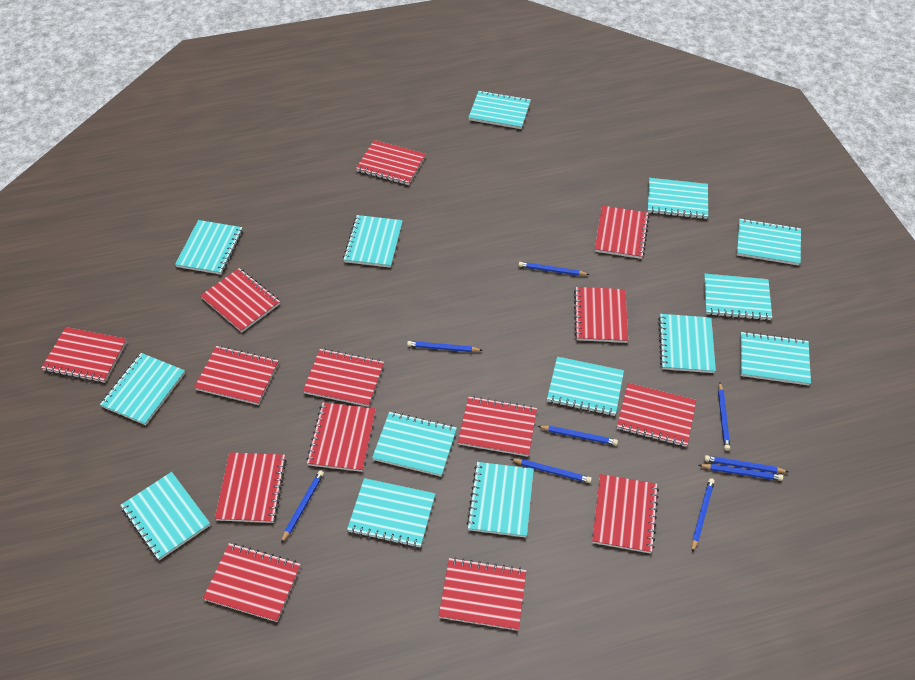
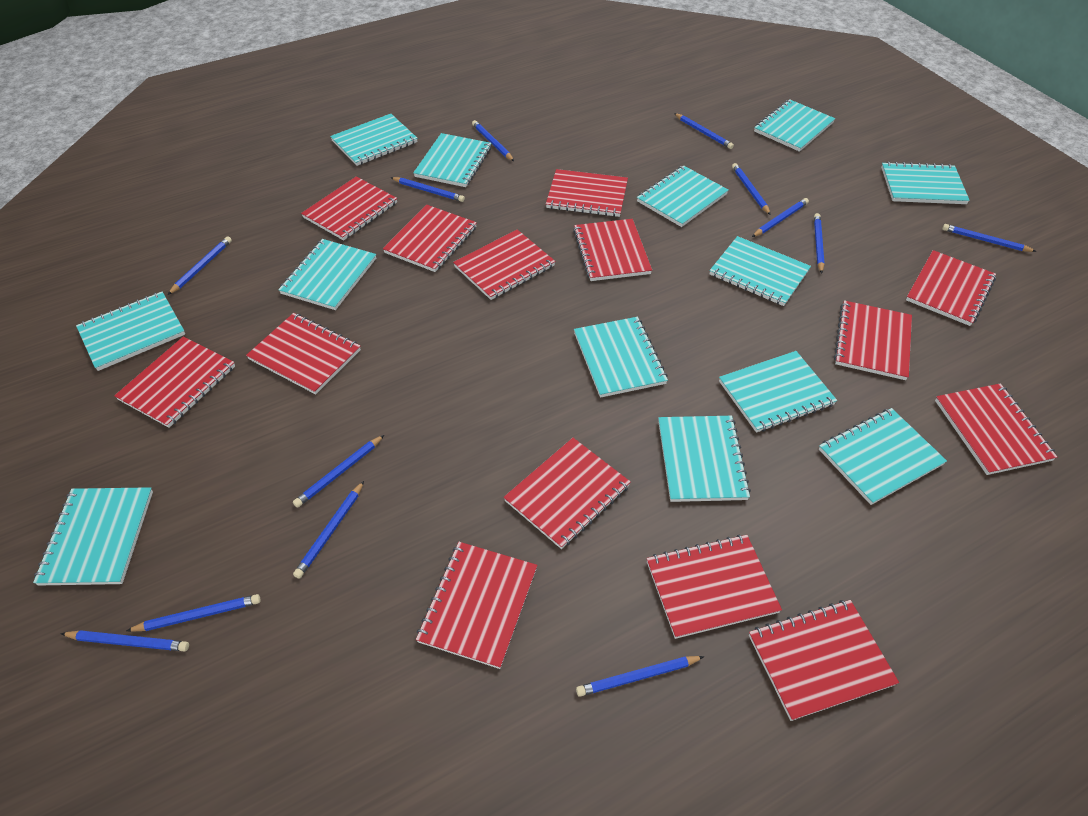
blue pencil: [281,470,324,543] [407,341,483,352] [511,459,592,483] [518,262,590,276] [538,426,618,445] [692,478,715,553] [699,464,783,481] [704,455,788,473] [718,383,730,451] = 9 -> [61,630,189,652] [126,594,261,632] [168,236,232,295] [293,435,384,508] [293,481,364,579] [390,177,465,202] [472,120,514,161] [576,656,705,697] [674,113,734,149] [732,163,771,215] [752,198,809,237] [814,213,825,274] [942,224,1037,252] = 13
turquoise notebook: [100,353,185,425] [120,472,210,560] [175,220,243,275] [343,215,403,268] [347,478,435,548] [372,412,457,477] [466,462,534,537] [468,91,531,129] [547,357,624,416] [648,178,708,219] [658,314,716,373] [704,274,772,321] [737,218,801,266] [740,331,811,385] = 14 -> [33,487,153,586] [76,292,185,371] [278,239,376,310] [330,114,418,166] [413,133,491,187] [574,317,668,398] [637,165,729,227] [658,416,751,502] [710,236,811,306] [719,351,837,433] [754,99,835,152] [819,408,947,505] [881,162,970,204] = 13

